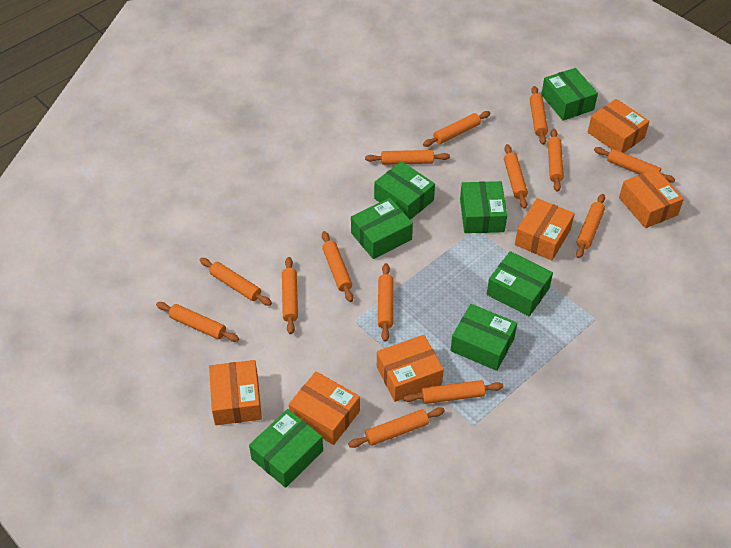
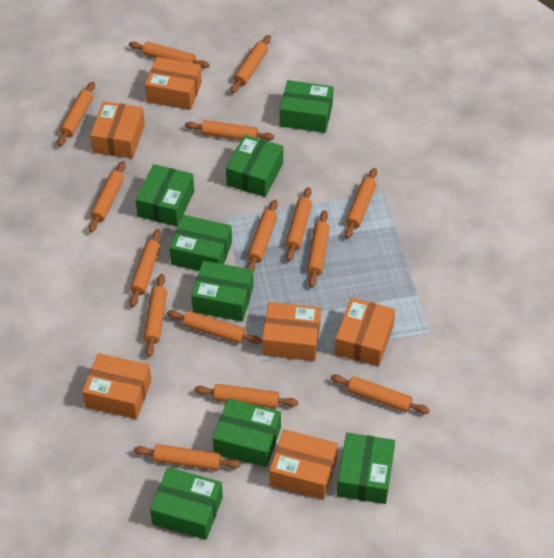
green box: [249,409,323,488] [351,198,413,259] [374,161,435,220] [450,304,517,371] [460,181,507,233] [487,251,553,316] [541,68,598,121] = 7 -> [136,164,194,227] [150,467,223,540] [170,215,232,271] [191,261,254,322] [213,398,281,467] [226,135,283,197] [280,80,333,133] [337,433,395,504] = 8
orange rolling pin: [156,302,239,342] [200,258,272,306] [282,257,298,334] [322,231,353,302] [348,407,445,448] [365,150,450,165] [378,263,393,342] [403,380,503,404] [423,111,491,147] [504,144,528,209] [530,86,548,145] [548,129,564,192] [576,194,605,258] [594,147,675,183] = 14 -> [57,82,95,146] [89,161,126,232] [129,41,210,68] [130,229,161,307] [134,444,241,470] [144,274,167,357] [167,310,262,344] [185,120,274,141] [194,384,298,409] [231,35,271,93] [247,200,278,272] [285,187,312,262] [307,210,330,288] [330,374,430,414] [345,168,377,239] = 15

